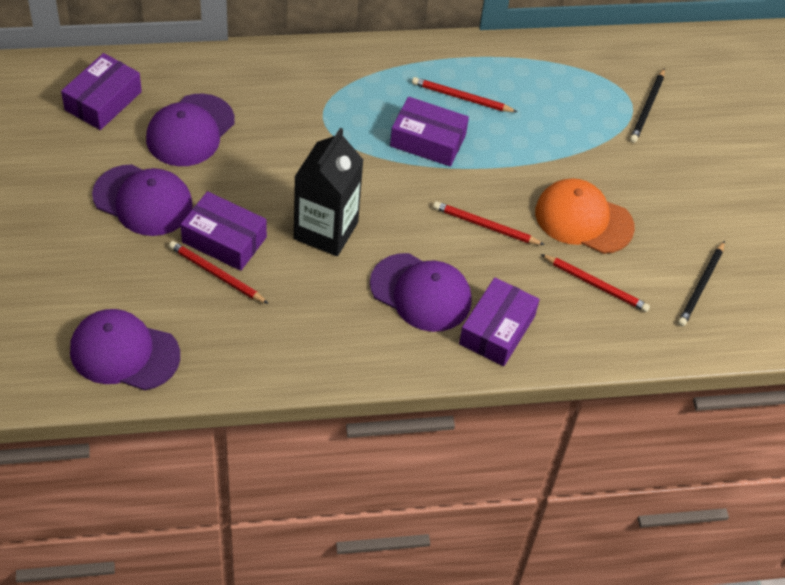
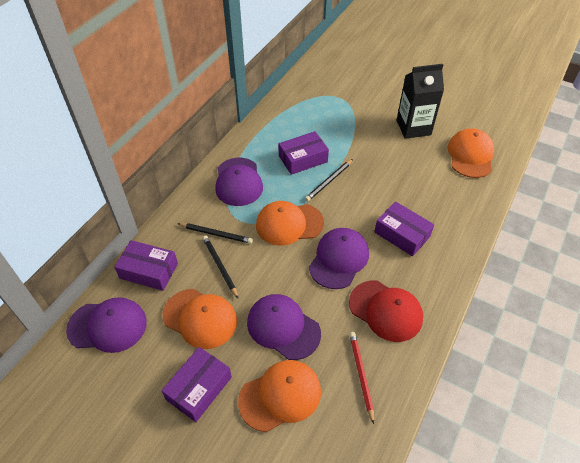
black pencil: [630,68,665,143] [678,241,725,327] = 2 -> [177,223,253,244] [202,235,238,298] [305,159,353,201] = 3
orange cap: [535,178,635,254] = 1 -> [163,289,237,349] [238,360,321,432] [256,201,324,246] [448,128,494,178] = 4
red cap: none = 0 -> [349,280,423,342] = 1
red pencil: [169,241,269,304] [412,77,517,112] [433,201,545,245] [541,254,650,312] = 4 -> [349,332,374,424] = 1

